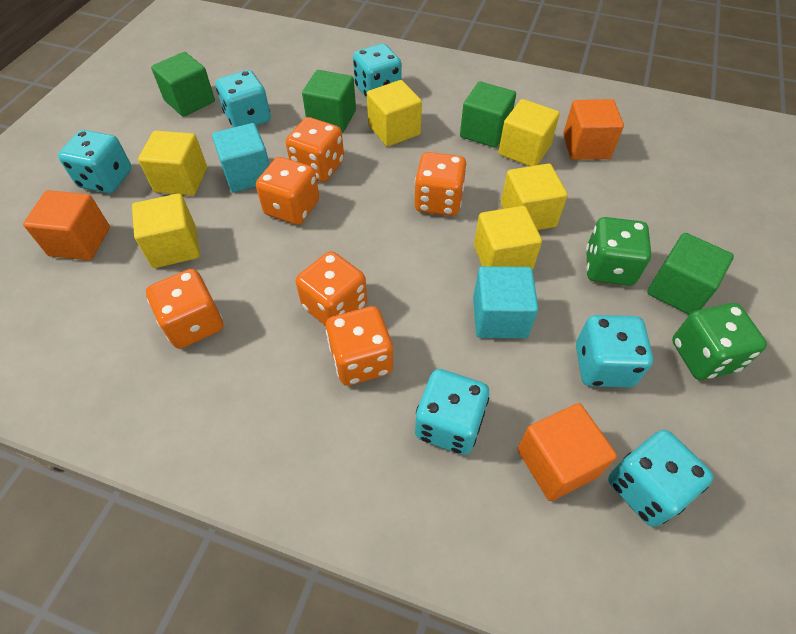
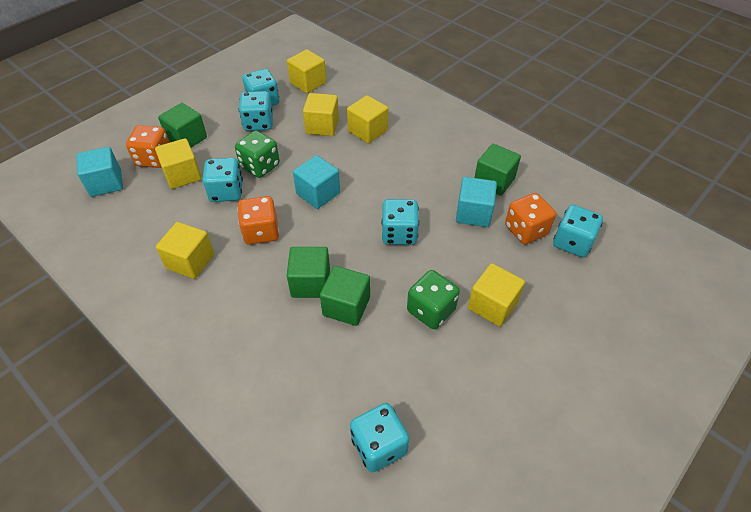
orange cube: [23,190,110,260] [518,403,617,501] [563,99,624,160] = 3 -> none = 0
orange dice: [146,269,223,349] [256,157,319,225] [286,117,344,182] [296,251,367,326] [326,306,393,386] [414,152,467,216] = 6 -> [126,125,170,168] [238,196,279,244] [505,193,556,244] = 3
turquoise cube: [212,123,270,192] [473,266,538,338] = 2 -> [77,147,123,197] [293,155,340,209] [456,177,497,227] = 3

